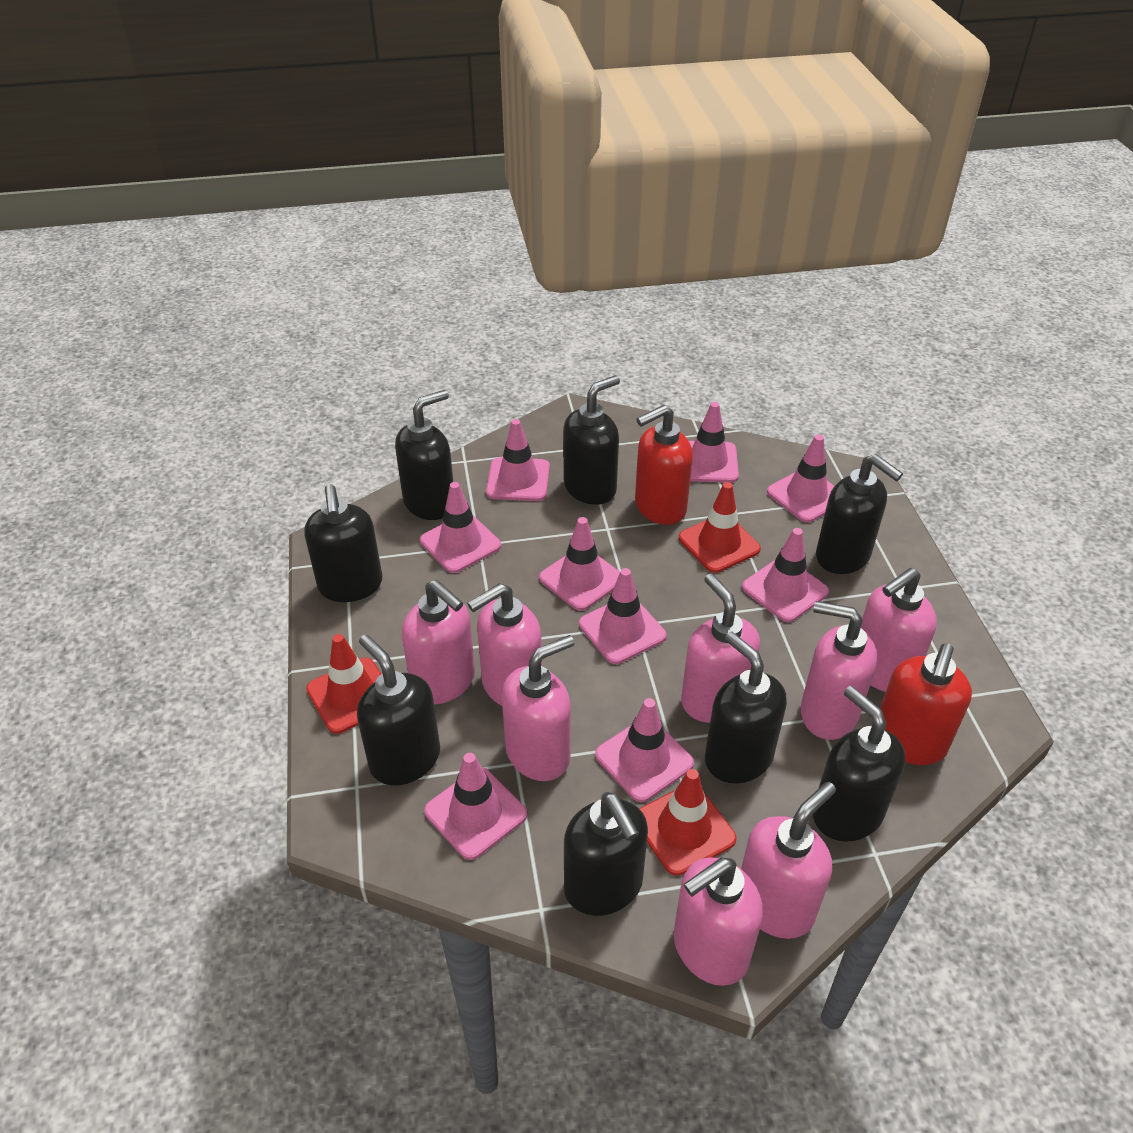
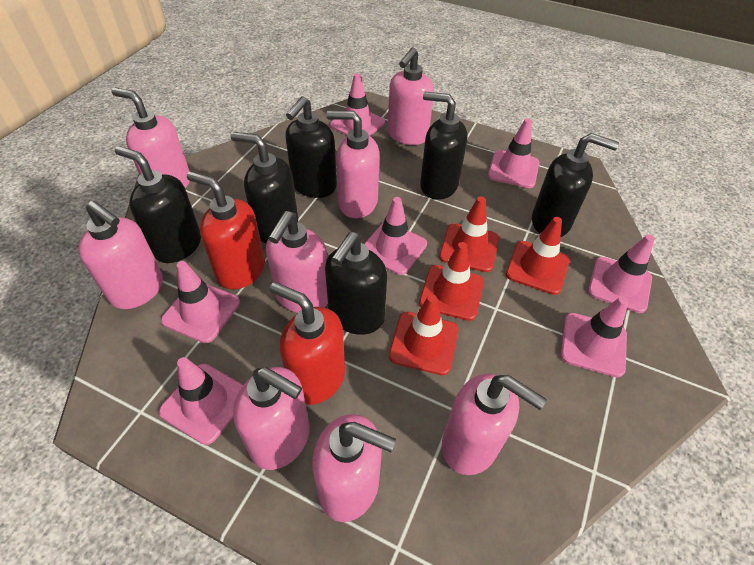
black soap dispenser: [304,484,382,602] [357,634,440,785] [395,390,453,520] [563,375,620,505] [564,792,648,916] [705,631,787,784] [813,686,906,842] [816,454,903,574] = 8 -> [115,146,201,263] [231,132,298,243] [285,96,337,198] [325,232,387,335] [420,92,467,200] [532,133,619,237] = 6
pink traffic cone: [420,482,501,573] [424,753,527,860] [486,419,550,501] [539,517,620,611] [579,568,666,664] [595,698,694,802] [689,402,739,483] [742,528,829,622] [767,435,834,523] = 9 -> [159,357,243,445] [161,261,240,343] [330,73,385,136] [364,197,427,275] [488,118,539,188] [560,296,629,377] [588,235,655,313] = 7
red traffic cone: [306,634,381,734] [639,769,737,876] [679,482,761,573] = 3 -> [389,294,458,375] [419,242,484,321] [439,197,499,272] [506,217,570,295] = 4

